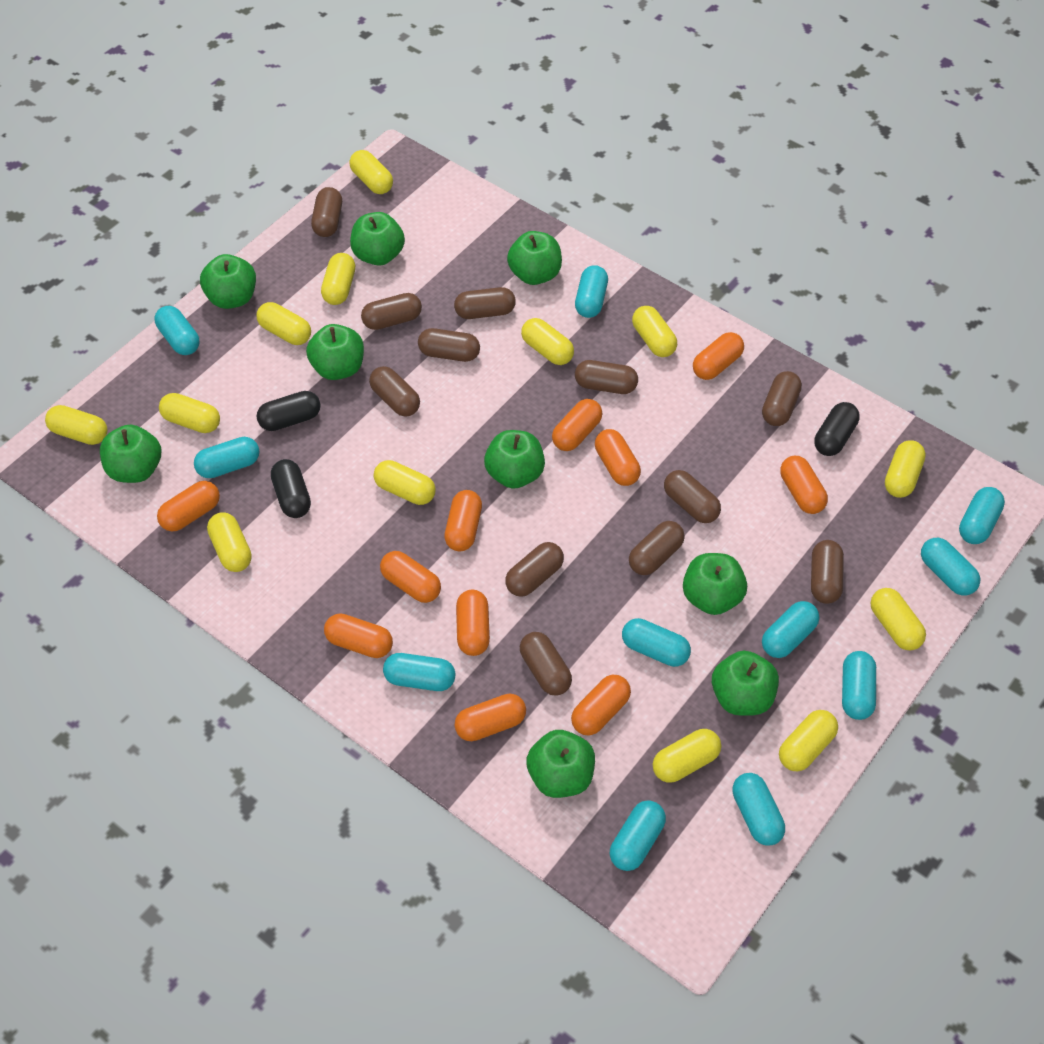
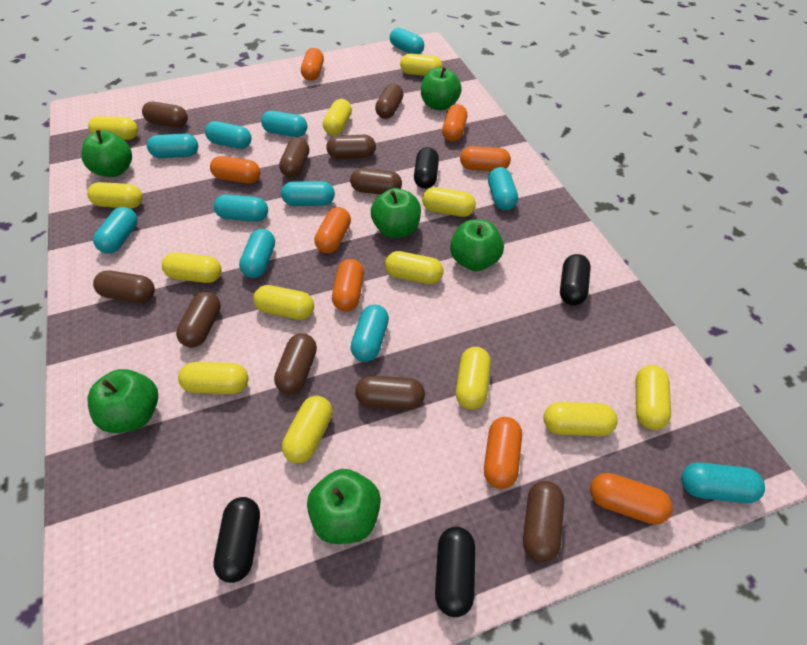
black capsule: [257,391,320,431] [271,459,311,518] [814,402,860,456] = 3 -> [213,497,260,583] [414,147,439,189] [435,527,475,617] [560,254,591,305] = 4
brown capsule: [311,187,342,237] [361,293,422,330] [369,366,420,417] [418,328,480,362] [454,287,516,319] [505,542,564,597] [520,632,572,696] [575,360,638,394] [629,521,685,575] [664,470,721,523] [762,371,802,426] [811,540,844,604] = 12 -> [93,271,155,303] [142,102,188,128] [176,292,221,348] [274,333,317,394] [279,137,309,178] [326,135,376,159] [350,168,402,194] [355,376,425,410] [375,84,403,119] [523,481,564,563] = 10
green apple: [100,425,161,483] [200,254,256,309] [306,324,364,380] [350,212,405,266] [484,430,545,489] [507,231,562,285] [526,730,595,798] [683,553,747,615] [712,651,779,716] = 9 -> [81,130,132,177] [87,369,158,433] [307,469,381,544] [371,188,421,238] [421,67,462,110] [450,219,504,271] = 6
orange capsule: [157,481,220,532] [324,613,393,658] [380,551,441,603] [444,490,482,551] [454,694,526,741] [456,590,490,656] [552,399,602,451] [571,675,631,735] [595,429,641,486] [693,332,744,380] [780,456,828,514] = 11 -> [210,156,260,184] [301,48,324,81] [314,207,351,253] [332,259,364,311] [442,104,467,142] [460,146,511,171] [484,417,522,489] [590,473,673,525] = 8

